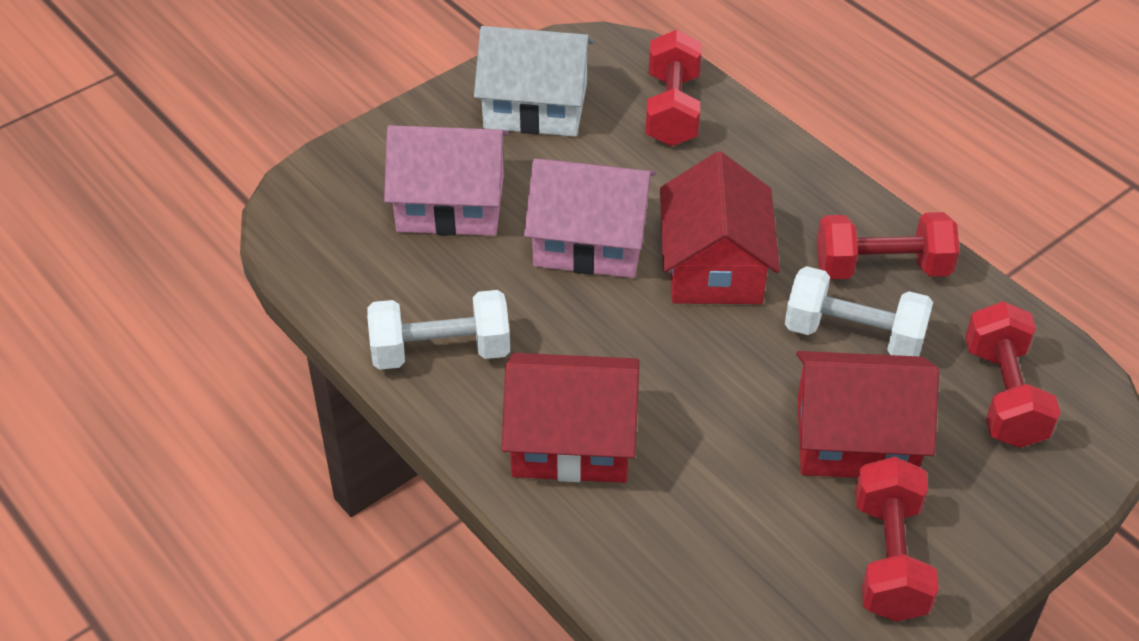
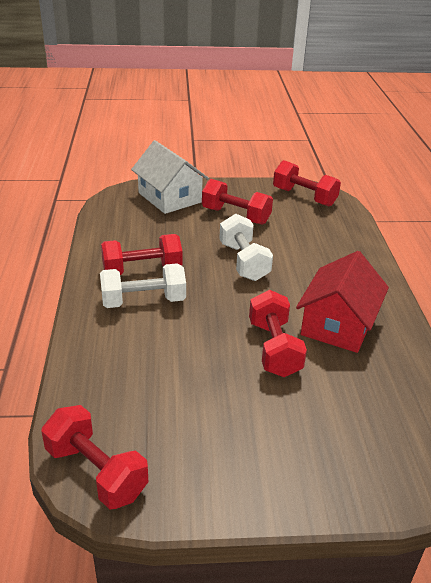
pink house: [384,125,509,236] [524,159,655,278] = 2 -> none = 0
red dumbbell: [646,30,702,146] [817,212,960,279] [855,456,939,622] [965,301,1061,448] = 4 -> [41,405,148,509] [101,234,182,275] [202,179,273,225] [249,290,307,377] [273,160,341,206] = 5
red house: [502,353,639,483] [660,151,780,304] [796,351,939,478] = 3 -> [296,251,389,353] = 1

